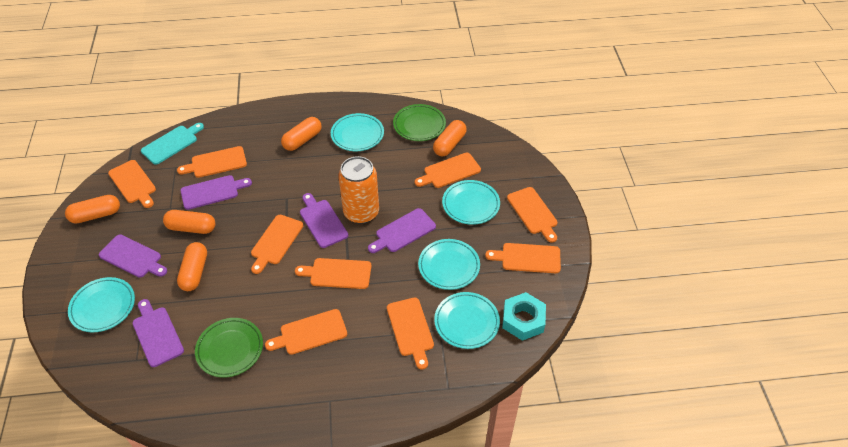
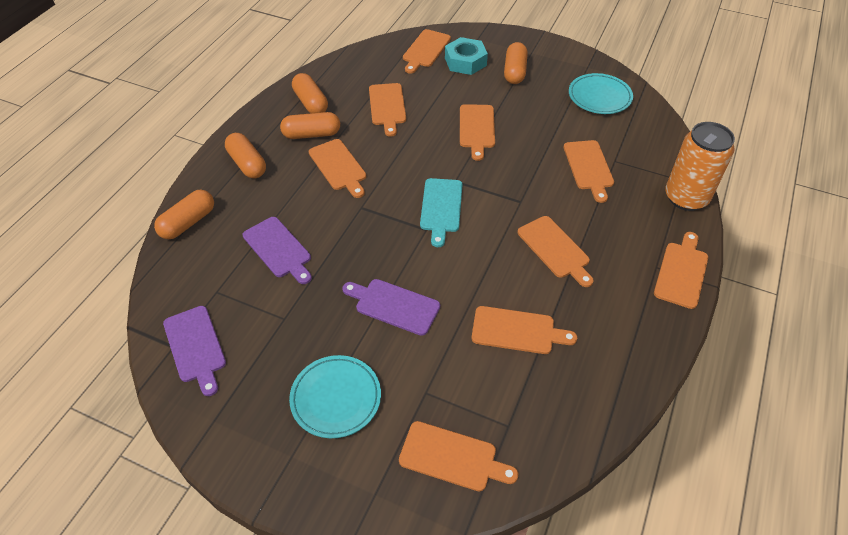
green plate: [195,318,263,378] [393,104,446,141] = 2 -> none = 0
purple cutting board: [99,235,167,278] [132,299,184,367] [180,175,252,210] [300,193,348,248] [368,208,436,253] = 5 -> [163,306,226,396] [243,217,312,284] [342,279,440,336] = 3
turquoise plate: [68,277,135,332] [331,113,384,151] [418,239,480,290] [434,292,500,349] [442,180,500,225] = 5 -> [289,355,381,438] [569,73,633,114] = 2

